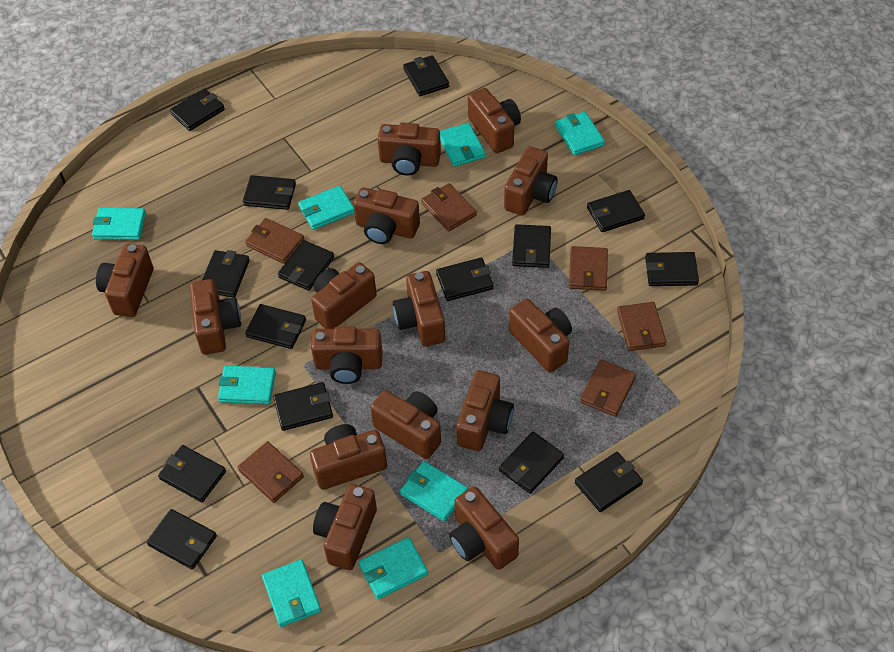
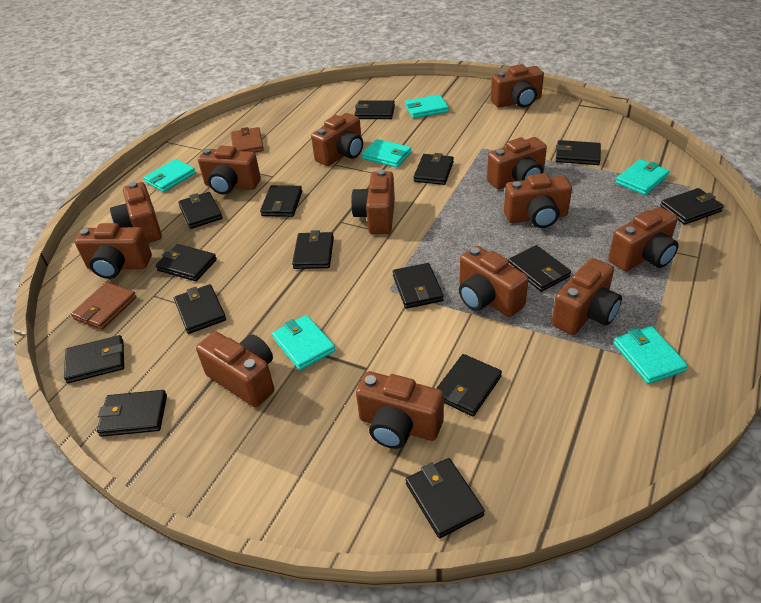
brown camera: [96,244,153,317] [190,279,241,355] [310,424,387,490] [311,262,377,329] [311,327,383,384] [313,484,377,570] [353,187,420,244] [370,390,441,459] [378,122,441,176] [393,271,445,346] [449,487,519,570] [456,370,514,451] [468,88,521,153] [504,146,557,216] [509,299,572,372] = 15 -> [75,223,152,279] [110,182,162,243] [196,331,274,407] [198,145,261,195] [311,113,363,166] [351,170,395,234] [356,371,444,449] [459,246,529,317] [487,137,547,189] [491,64,544,108] [504,173,572,228] [552,258,622,335] [608,207,679,271] = 13
brown wallet: [238,441,304,503] [245,218,305,264] [421,183,477,231] [569,246,608,291] [580,359,636,417] [617,302,666,351] = 6 -> [71,282,137,330] [231,127,264,153] = 2
turquoise wallet: [92,208,146,240] [218,366,276,404] [262,559,321,627] [298,186,355,230] [359,537,428,599] [400,461,468,522] [440,123,486,167] [555,112,605,155] = 8 -> [144,159,196,192] [272,315,335,370] [362,139,412,168] [405,95,449,118] [614,326,688,384] [616,159,670,195] = 6

